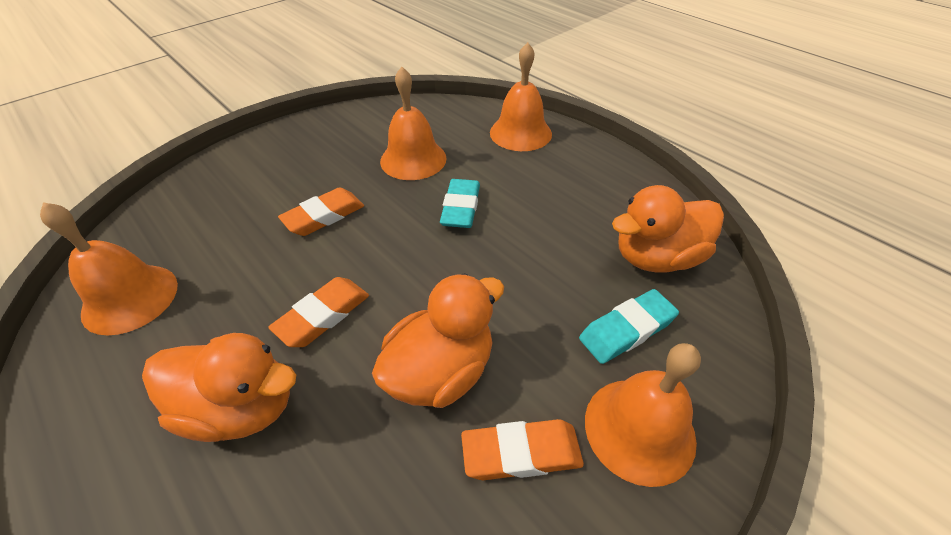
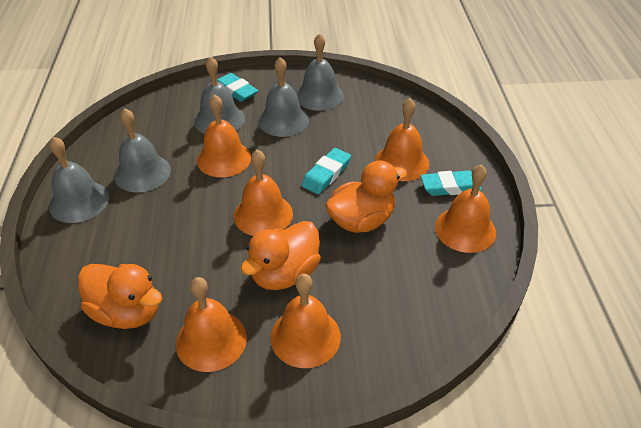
grey bell: none = 0 -> [49,137,109,223] [114,108,171,193] [194,56,245,134] [258,57,309,137] [296,33,344,111] = 5
orange bell: [40,202,178,336] [380,67,447,180] [490,42,552,151] [585,343,701,487] = 4 -> [176,277,247,372] [197,94,251,177] [234,150,293,236] [270,274,341,368] [375,98,429,181] [435,164,496,253] = 6
orange eraser: [268,277,369,347] [278,187,364,236] [461,419,584,480] = 3 -> none = 0
turquoise eraser: [440,179,480,228] [579,289,679,364] = 2 -> [217,73,258,102] [302,148,351,194] [420,171,482,196] = 3

